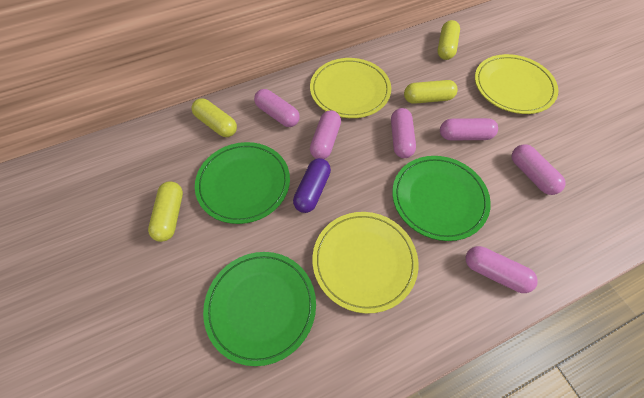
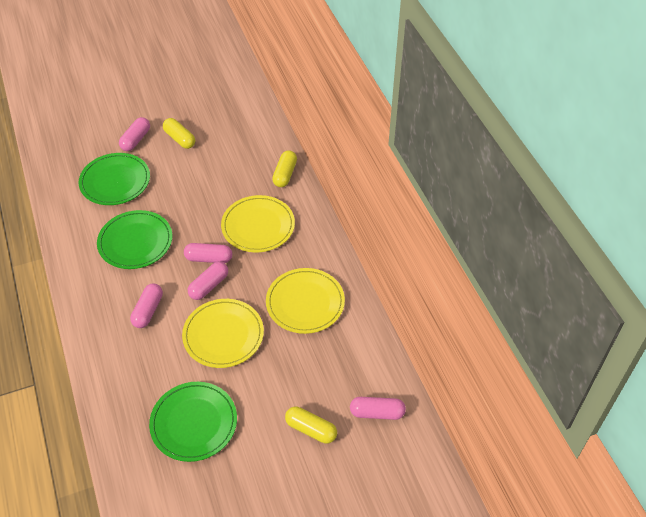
pink capsule: [254,89,300,127] [310,110,341,159] [391,108,416,158] [440,118,498,140] [466,246,538,293] [512,144,566,195] = 6 -> [119,117,150,151] [130,283,163,328] [184,243,232,263] [188,262,228,300] [350,397,406,420] = 5
purple capsule: [293,158,331,213] = 1 -> none = 0
yellow capsule: [148,181,183,242] [191,98,237,137] [404,80,458,104] [438,20,460,60] = 4 -> [163,118,195,149] [272,150,297,187] [285,406,337,443] = 3

